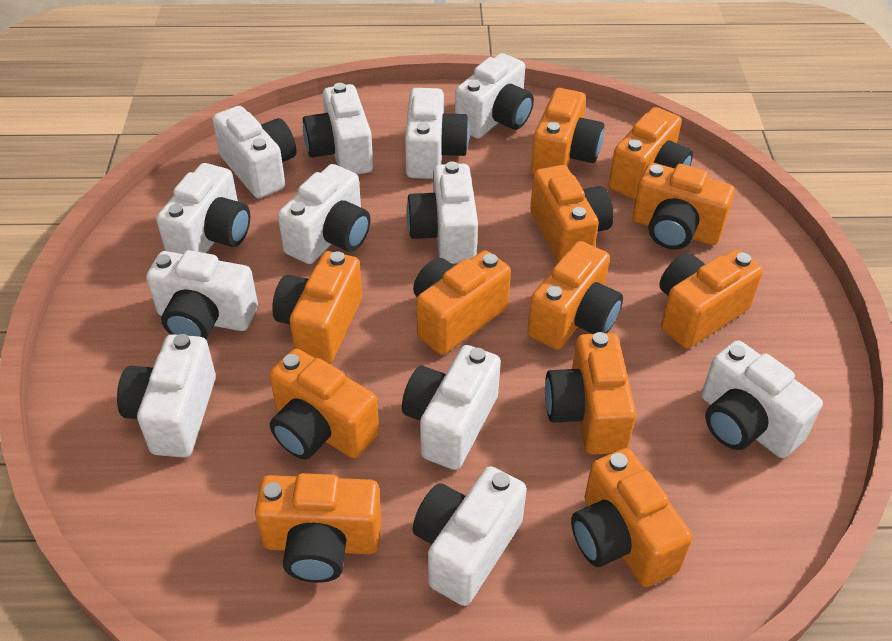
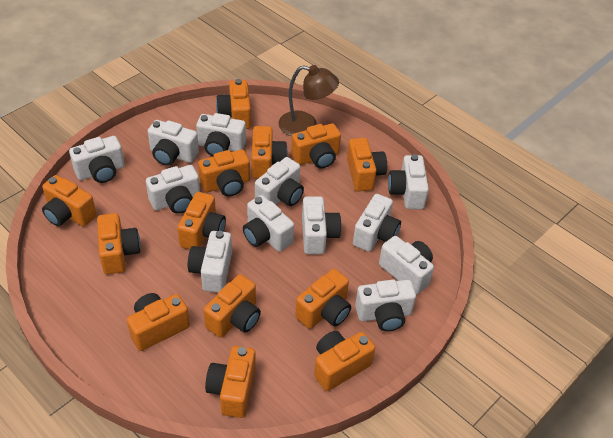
brown lamp: none = 0 -> [278,65,339,136] = 1
orange camera: [255,473,382,583] [269,349,379,459] [272,251,362,364] [413,251,511,355] [527,241,623,350] [530,165,614,262] [531,88,604,174] [545,332,636,455] [571,448,693,587] [608,107,693,199] [632,163,735,249] [659,249,763,349] = 12 -> [42,175,97,226] [97,213,141,274] [127,293,190,351] [177,192,226,250] [198,149,250,196] [204,274,261,338] [205,346,256,418] [216,79,251,129] [251,126,287,178] [291,123,341,169] [295,269,351,329] [314,331,375,391] [347,138,387,192] = 13

